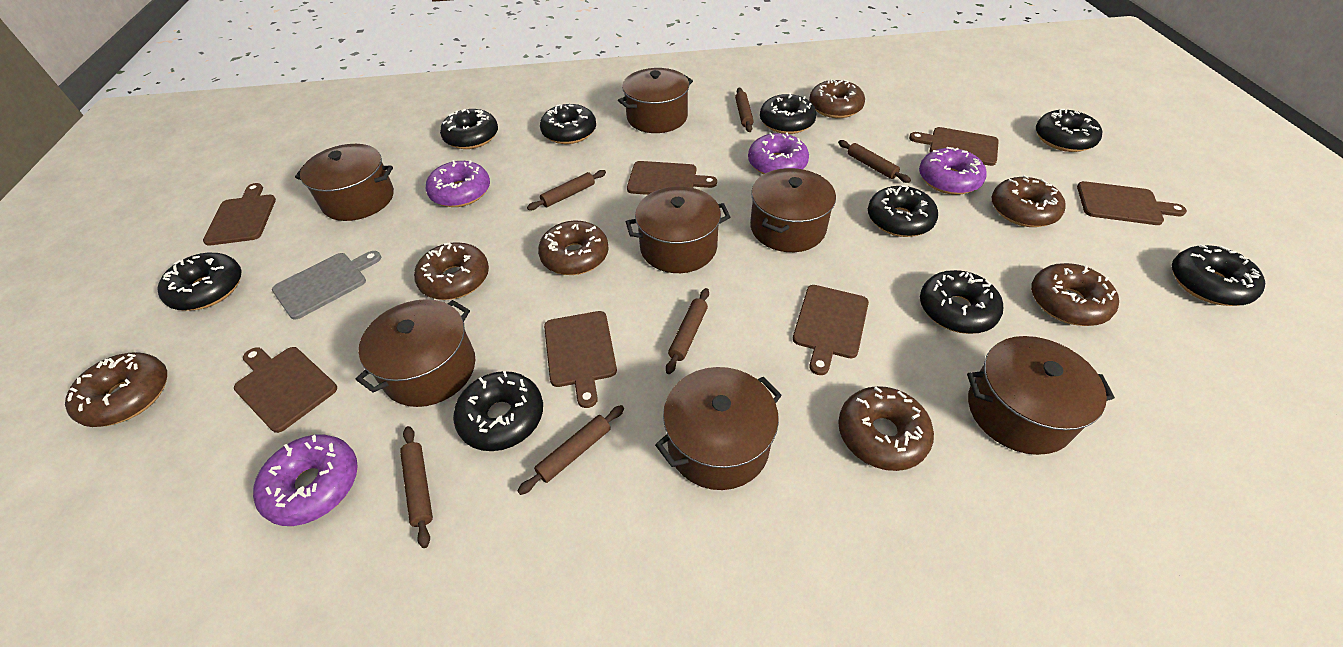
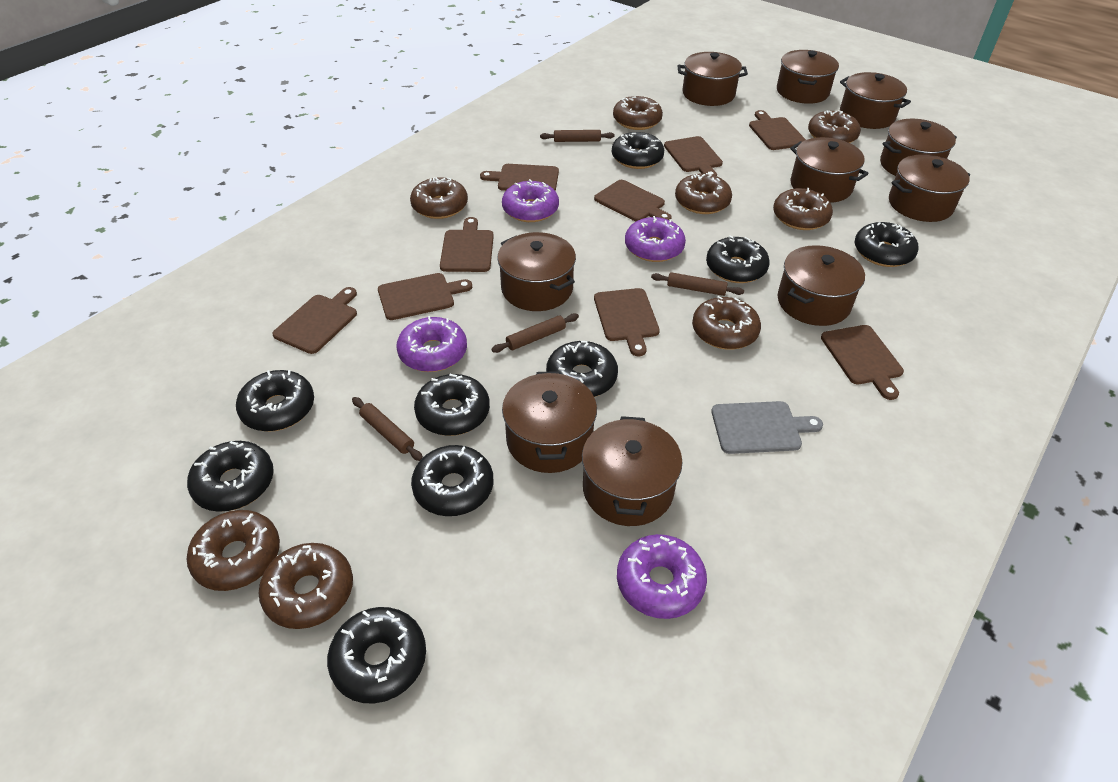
brown cutting board: [203,183,276,246] [234,347,337,433] [544,311,617,408] [627,161,717,195] [793,285,869,375] [909,127,999,166] [1077,181,1187,225] = 7 -> [272,287,357,354] [378,273,472,320] [440,217,494,272] [480,164,559,191] [594,180,672,221] [594,288,660,356] [664,136,723,176] [749,110,806,150] [821,325,904,400] = 9
brown donut: [65,352,167,427] [414,242,489,300] [538,220,609,275] [809,80,865,118] [838,386,934,471] [992,175,1066,227] [1031,263,1119,326] = 7 -> [187,510,280,591] [258,543,353,629] [410,177,468,219] [613,96,663,130] [675,173,732,214] [692,296,761,350] [773,188,833,230] [808,110,861,143] = 8
brown pot: [295,144,394,221] [355,299,475,407] [618,68,693,133] [626,186,730,273] [655,367,782,490] [750,168,836,252] [967,336,1115,455] = 7 -> [497,232,576,311] [502,371,597,473] [582,416,683,526] [677,52,748,106] [777,50,839,104] [778,245,865,326] [790,137,869,203] [840,72,911,129] [880,119,957,176] [889,154,970,222] = 10
brown rolling pin: [400,426,433,548] [518,405,624,495] [527,170,606,210] [666,288,709,374] [735,88,754,132] [838,140,911,183] = 6 -> [352,397,423,461] [491,314,579,353] [540,130,615,142] [651,272,744,296] = 4

